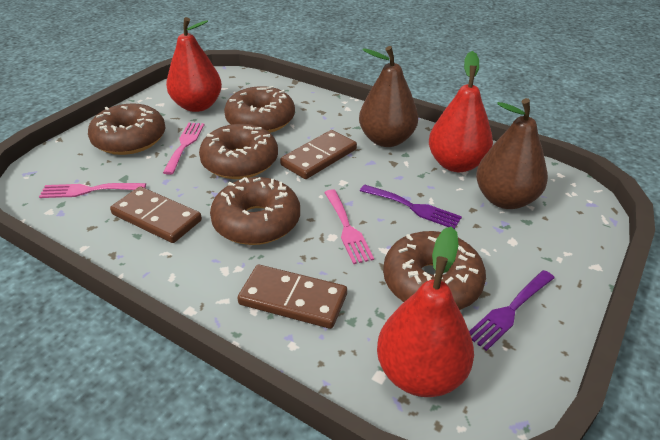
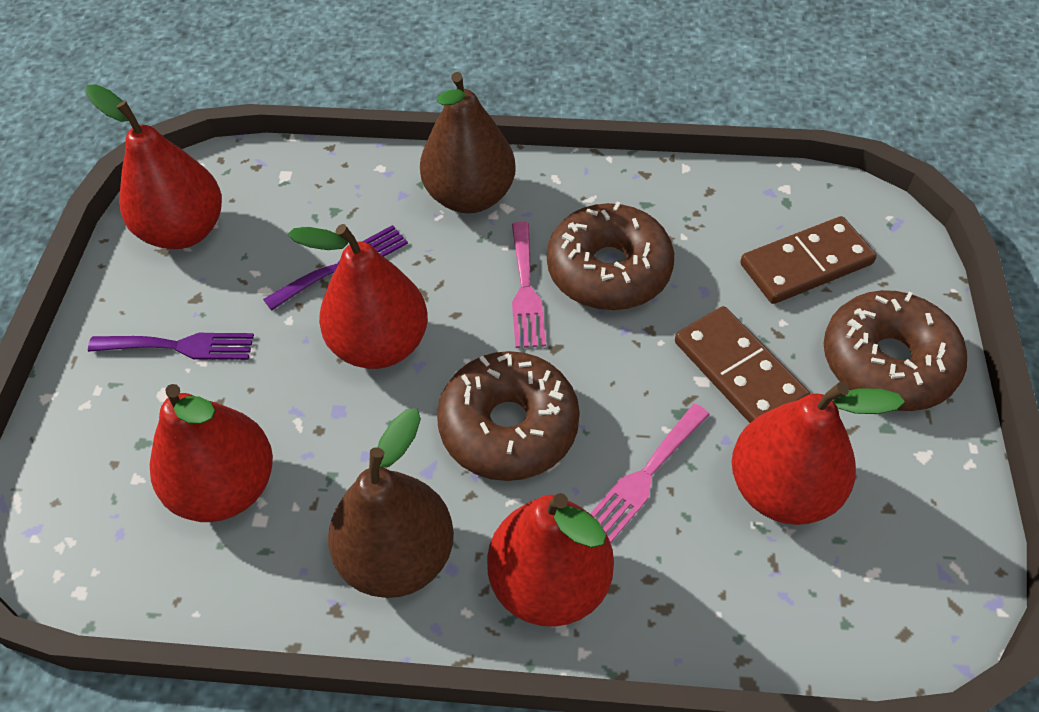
brown domino: [110,187,202,243] [237,265,347,329] [280,130,357,179] = 3 -> [675,306,810,423] [740,216,877,304] = 2
brown donut: [88,103,165,155] [199,124,278,179] [210,177,300,245] [224,86,295,133] [383,231,486,310] = 5 -> [437,351,580,481] [547,202,674,310] [824,290,967,411] = 3
pink fork: [39,183,146,198] [163,123,205,175] [324,190,374,264] = 3 -> [512,222,546,348] [590,404,710,543] = 2
red pear: [166,17,222,112] [377,226,474,397] [429,51,493,172] = 3 -> [86,84,222,249] [150,384,273,522] [288,224,428,369] [487,493,614,627] [732,382,905,525] = 5

